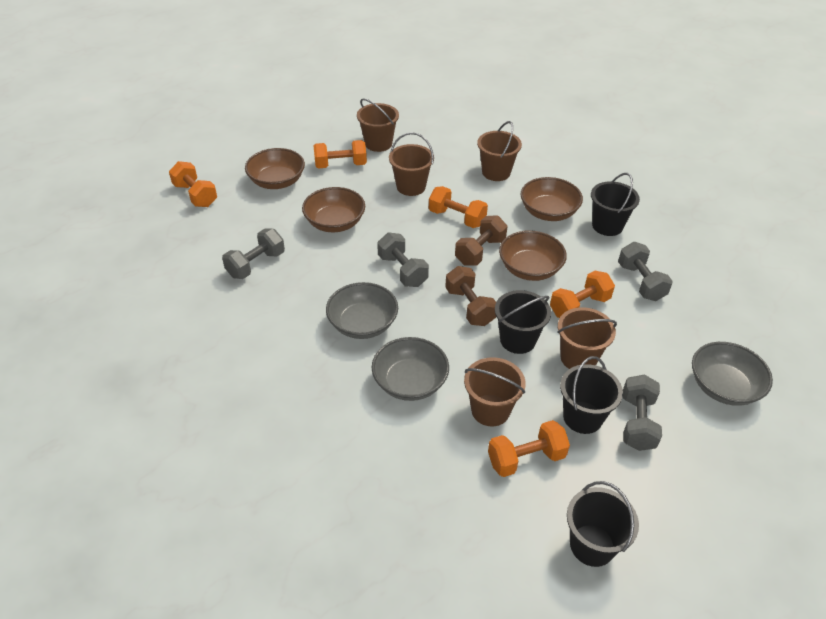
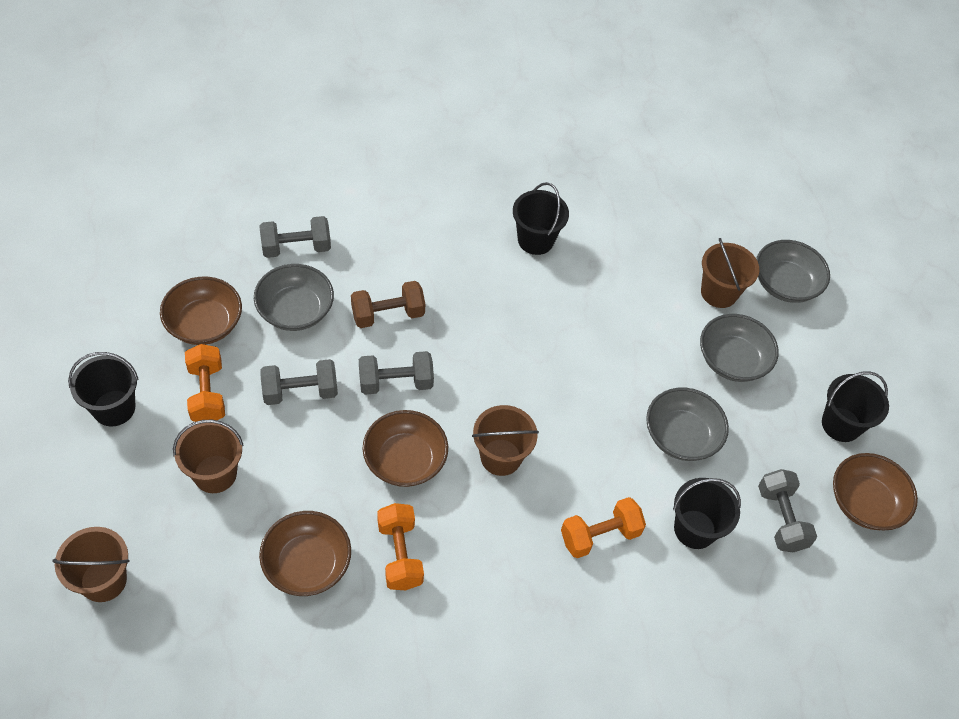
brown bucket: [357,98,399,152] [389,132,434,196] [464,357,526,427] [477,121,522,181] [557,307,617,369] = 5 -> [52,527,129,602] [173,420,244,493] [472,405,539,476] [701,238,759,308] = 4
brown dumbbell: [445,266,496,326] [455,215,508,266] = 2 -> [351,281,425,328] = 1
grey bowl: [326,282,398,339] [372,337,449,401] [692,342,773,406] = 3 -> [254,264,334,331] [646,388,729,461] [700,314,779,382] [756,240,830,303] = 4
orange dumbbell: [169,161,217,207] [314,140,367,169] [429,186,488,228] [488,420,570,477] [550,271,615,318] = 5 -> [185,344,225,422] [377,503,424,590] [561,497,646,558] = 3

